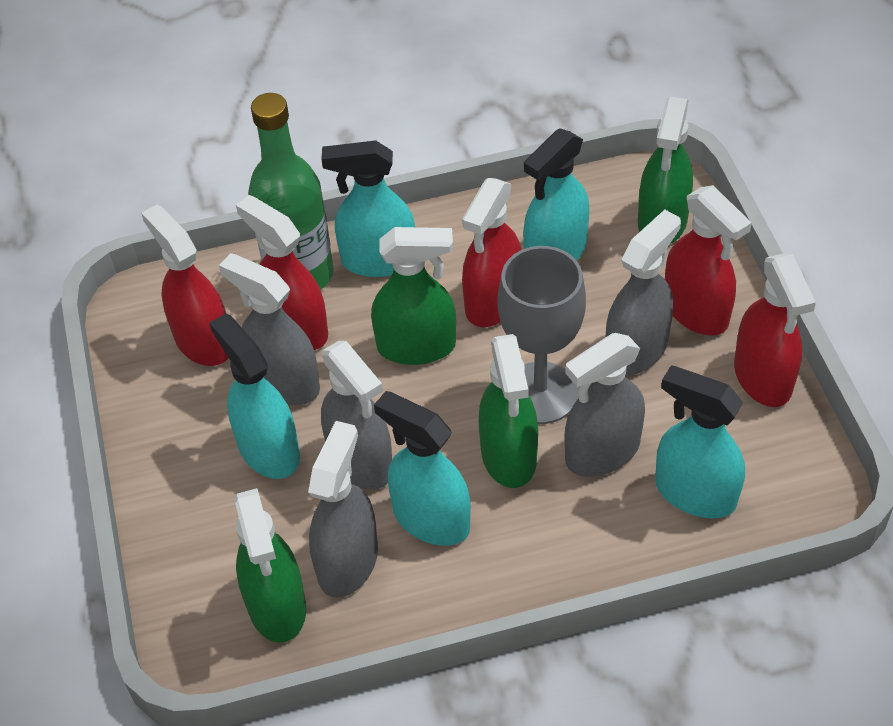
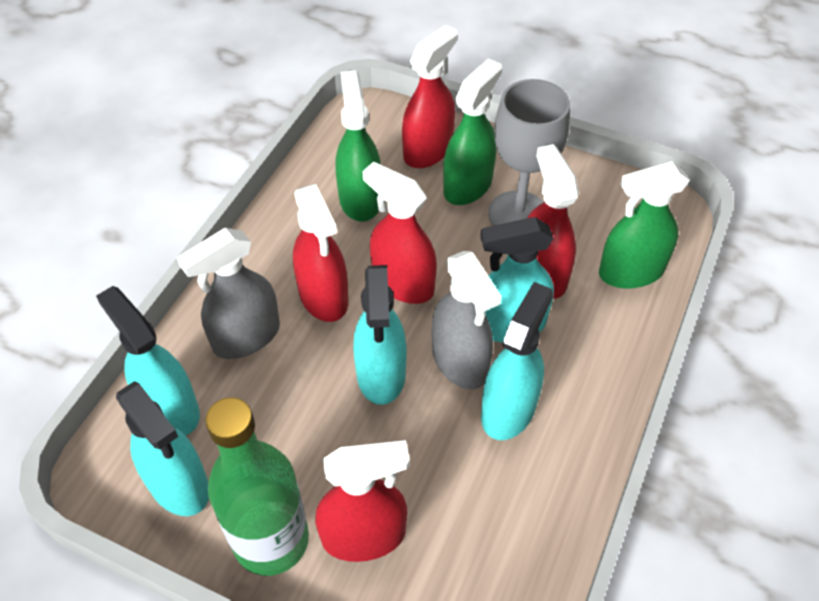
green spray bottle: [234,488,306,643] [371,227,456,365] [479,334,538,488] [638,97,693,244] = 4 -> [336,70,381,222] [443,58,502,205] [599,161,690,289] = 3
grey spray bottle: [219,253,320,405] [308,421,378,598] [321,341,392,490] [564,333,645,477] [606,210,681,376] = 5 -> [177,228,280,359] [432,251,502,389] = 2

